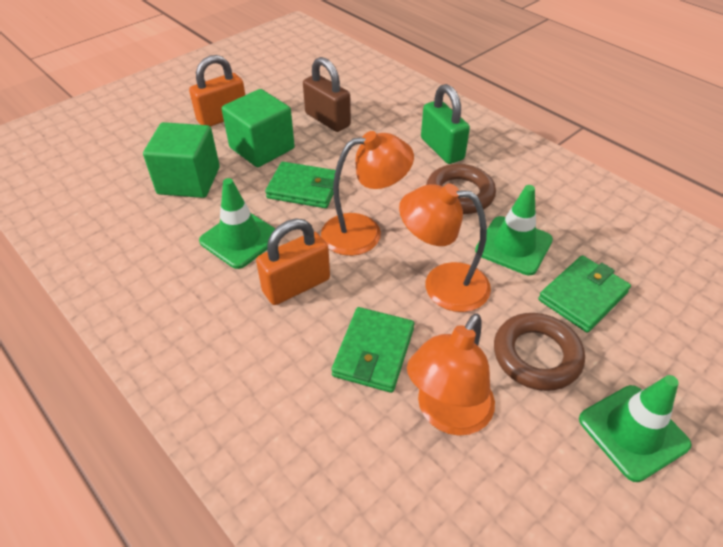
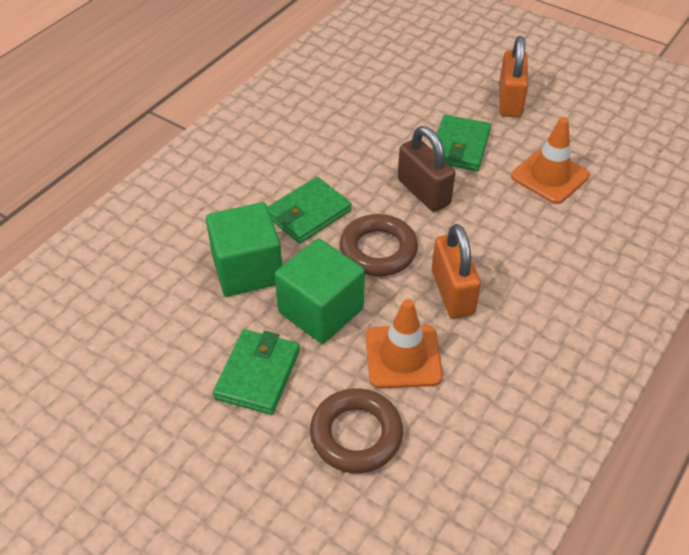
green padlock: [421,84,470,164] = 1 -> none = 0
green traffic cone: [199,178,276,269] [475,185,553,275] [579,375,692,482] = 3 -> none = 0
orange lamp: [321,131,414,256] [399,183,491,312] [407,313,495,436] = 3 -> none = 0
orange traffic cone: none = 0 -> [366,299,443,389] [511,117,590,204] = 2

